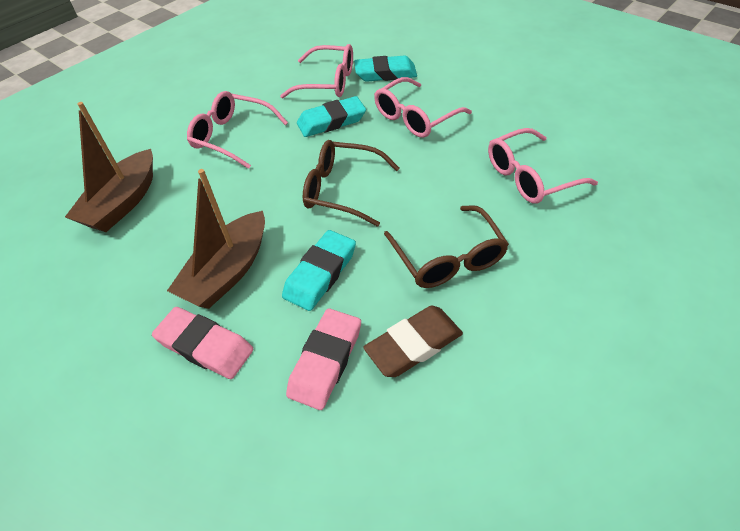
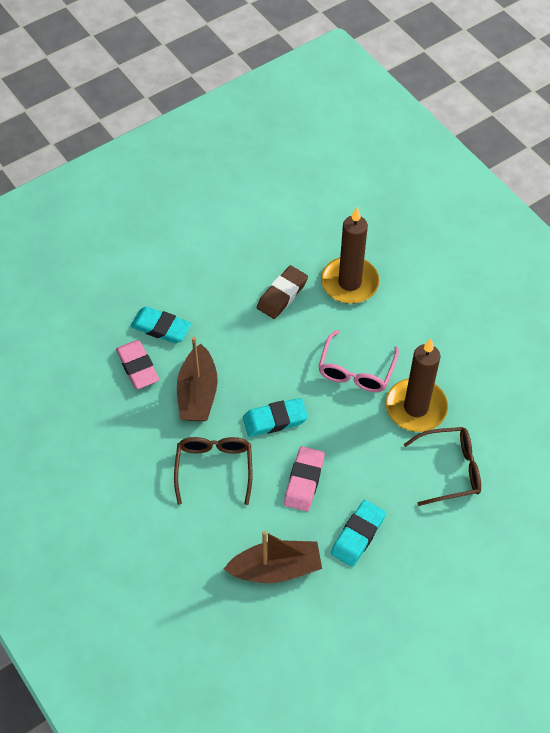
brown candle: none = 0 -> [321,207,379,304] [386,338,448,432] = 2
pink glasses: [187,91,288,169] [280,44,353,98] [374,77,472,138] [488,128,598,204] = 4 -> [318,330,399,392] = 1

